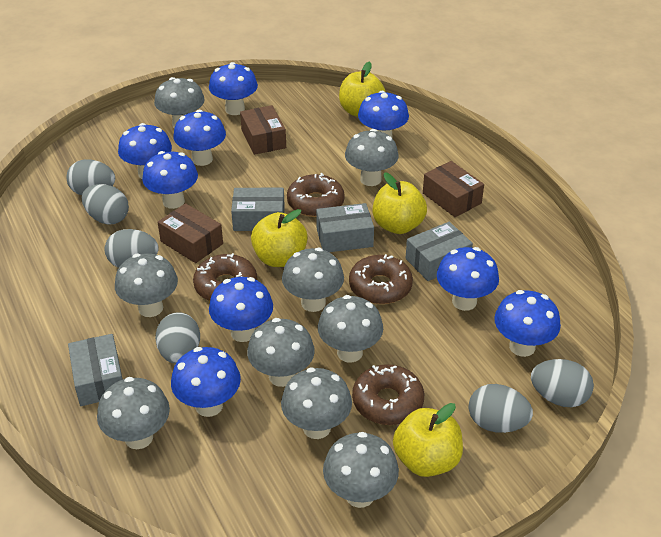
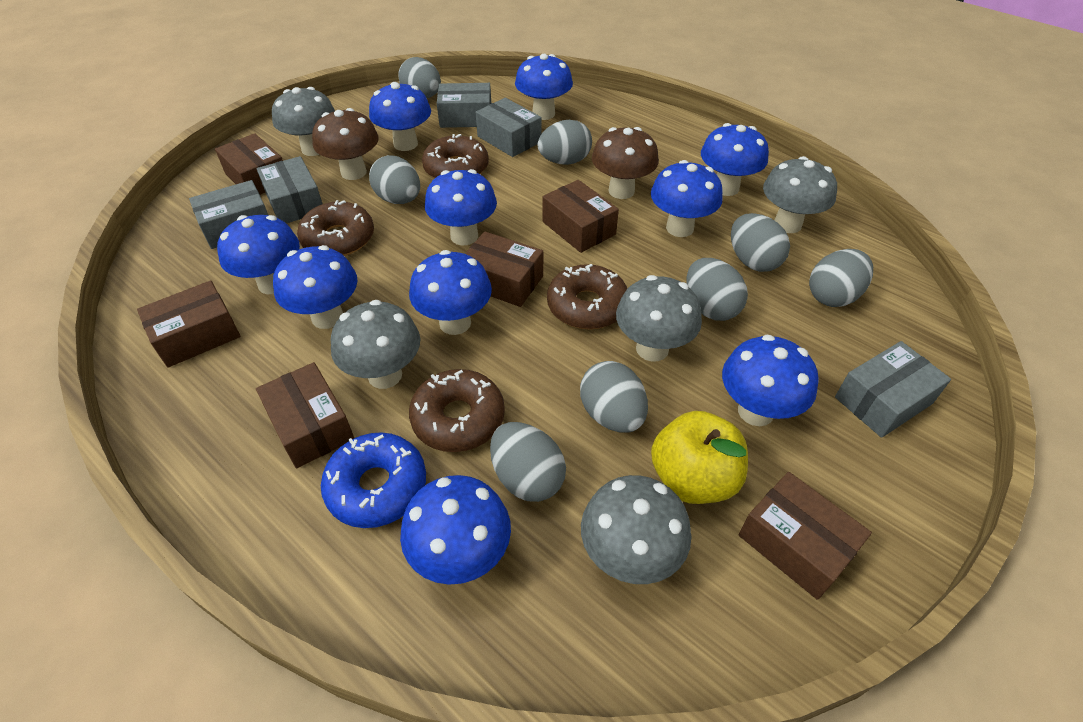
blue donut: none = 0 -> [321,432,426,528] = 1
blue mushroom: [118,123,172,179] [142,151,198,209] [171,347,241,417] [173,110,226,166] [209,62,258,115] [209,277,273,342] [358,91,409,138] [437,247,499,311] [494,290,561,357] = 9 -> [217,215,300,294] [273,245,358,329] [369,82,431,151] [400,475,511,585] [409,250,492,335] [425,169,497,245] [515,54,573,120] [651,160,723,237] [701,123,769,196] [722,335,819,426] = 10
brown box: [158,203,223,263] [240,105,286,155] [423,161,484,217] = 3 -> [137,281,241,367] [215,133,283,195] [256,362,354,468] [465,231,543,307] [542,180,619,253] [738,472,872,600] = 6
brown mushroom: none = 0 -> [312,108,379,180] [592,127,659,199] = 2
grey box: [68,334,123,406] [231,188,285,231] [316,203,374,252] [406,222,473,281] = 4 -> [189,180,268,249] [257,156,322,223] [437,83,491,128] [476,98,542,157] [835,341,951,438] = 5
grey egg: [66,159,115,195] [82,184,129,225] [104,229,159,268] [155,312,200,364] [469,384,533,433] [531,359,594,407] = 6 -> [369,155,420,204] [398,57,441,98] [490,422,566,502] [538,120,592,165] [580,361,648,433] [687,258,748,321] [731,213,790,272] [809,249,873,307] = 8
grey mushroom: [97,377,170,449] [115,253,178,317] [154,77,205,128] [247,318,315,387] [281,368,352,439] [282,248,344,312] [318,295,383,362] [323,432,399,508] [345,129,399,186] = 9 -> [272,87,335,156] [331,300,420,389] [581,475,691,584] [616,275,702,362] [763,156,837,233] = 5
yellow apple: [251,209,308,267] [339,61,385,117] [373,172,427,234] [393,403,463,477] = 4 -> [651,411,748,504] = 1

